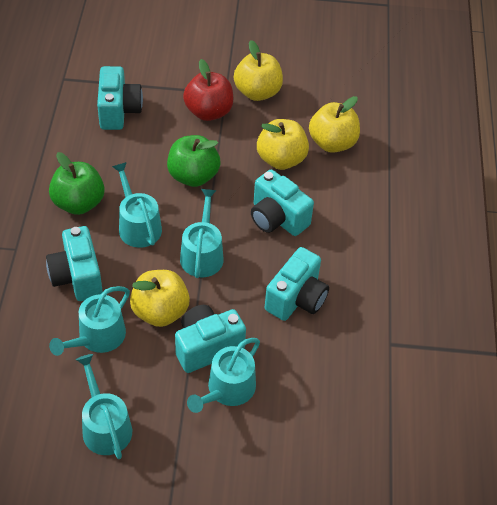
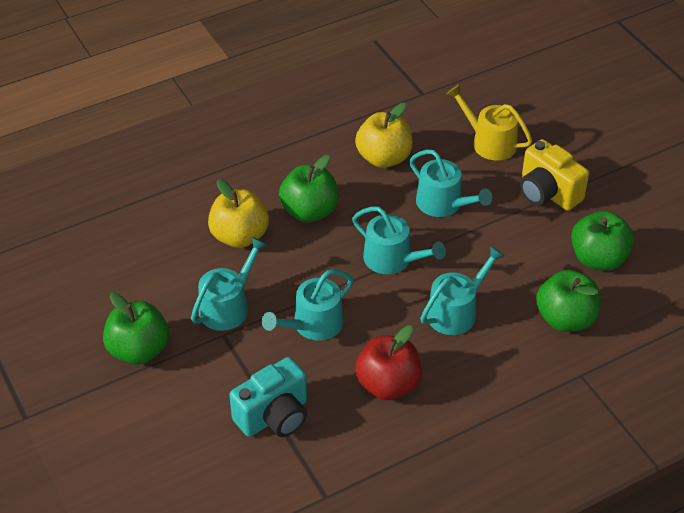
green apple: [49,152,105,215] [167,135,220,187] = 2 -> [103,292,169,365] [279,155,338,222] [536,270,601,332] [571,211,634,270] = 4
turquoise camera: [46,226,103,301] [97,66,143,130] [175,305,246,373] [251,170,314,236] [265,247,329,321] = 5 -> [229,357,307,437] = 1
yellow apple: [130,270,190,327] [234,40,283,101] [257,119,309,170] [309,96,360,153] = 4 -> [208,179,269,248] [355,103,413,168] = 2
yellow camera: none = 0 -> [520,139,589,210] = 1
yellow watering can: none = 0 -> [446,84,532,161] = 1

